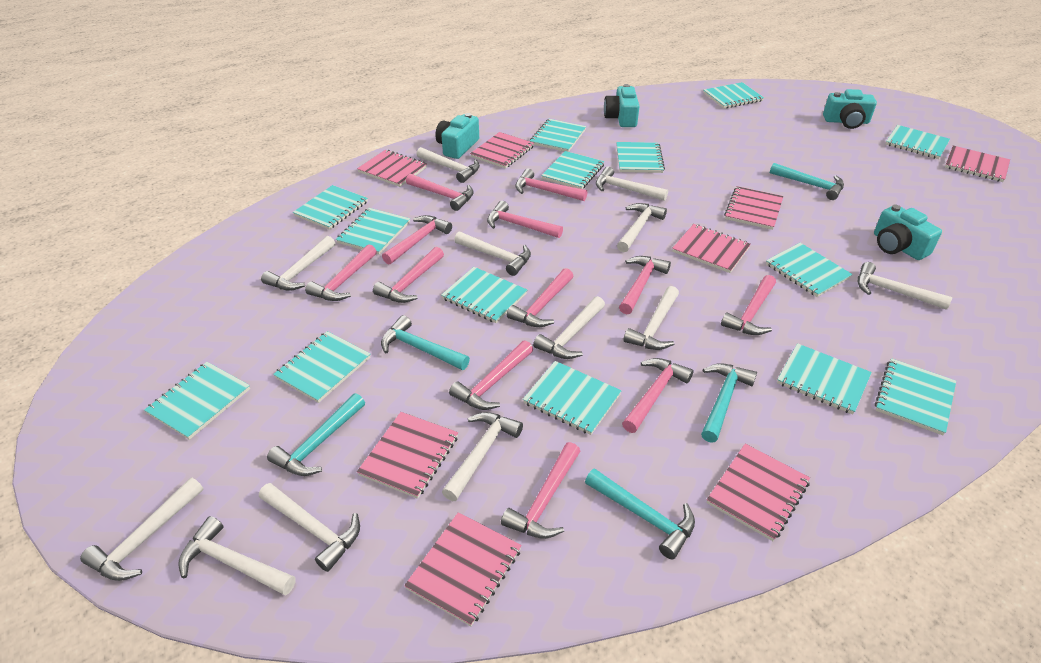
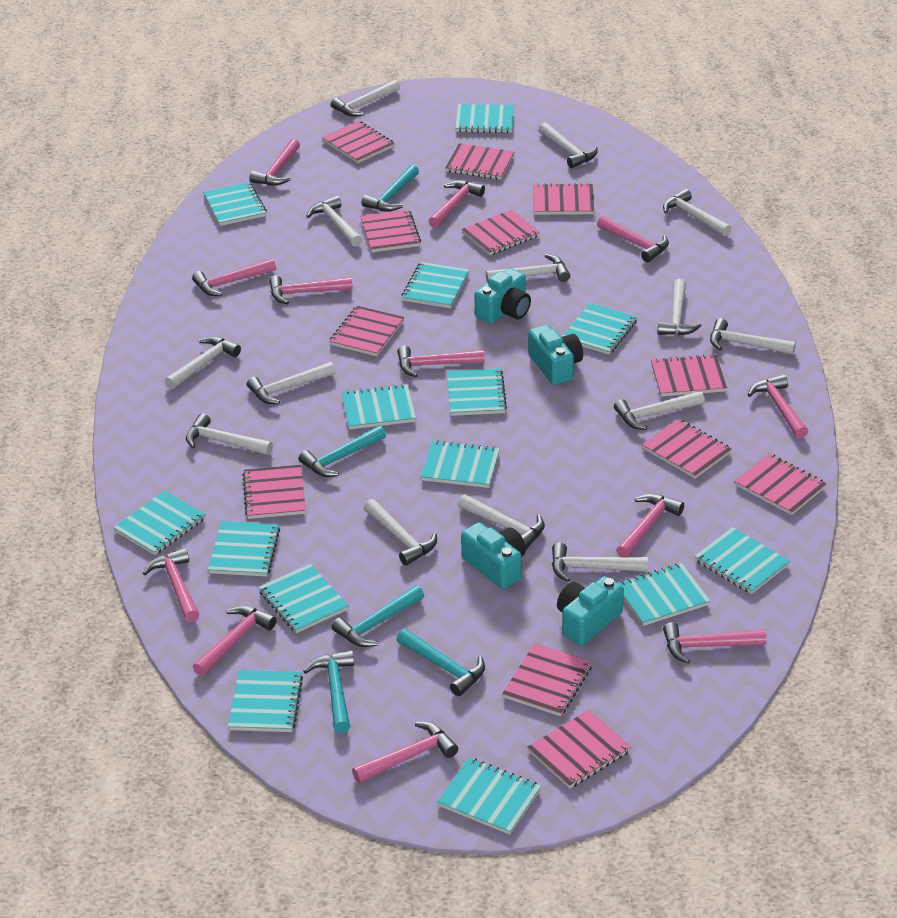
pink notebook: [357,150,427,187] [357,412,458,499] [404,512,522,626] [470,132,534,169] [672,224,751,273] [706,444,810,541] [724,186,784,230] [945,146,1010,182] = 8 -> [243,465,306,519] [322,121,395,163] [329,306,404,356] [360,209,421,252] [445,143,514,179] [462,210,540,255] [502,643,592,716] [527,710,631,789] [533,183,594,215] [642,419,732,479] [651,354,727,397] [735,454,827,515] = 12
white hammer: [80,478,203,581] [178,516,296,596] [259,483,360,572] [261,236,335,291] [417,147,480,183] [442,412,523,501] [454,232,531,276] [533,296,605,359] [596,166,668,201] [617,203,667,252] [623,286,679,350] [858,262,952,310] = 12 -> [165,336,241,389] [186,413,273,455] [247,362,335,404] [307,196,362,247] [331,80,400,117] [364,499,437,566] [458,494,545,549] [486,254,570,283] [539,122,597,168] [552,542,648,582] [614,391,705,430] [658,279,702,335] [663,189,732,236] [710,318,796,354] = 14

